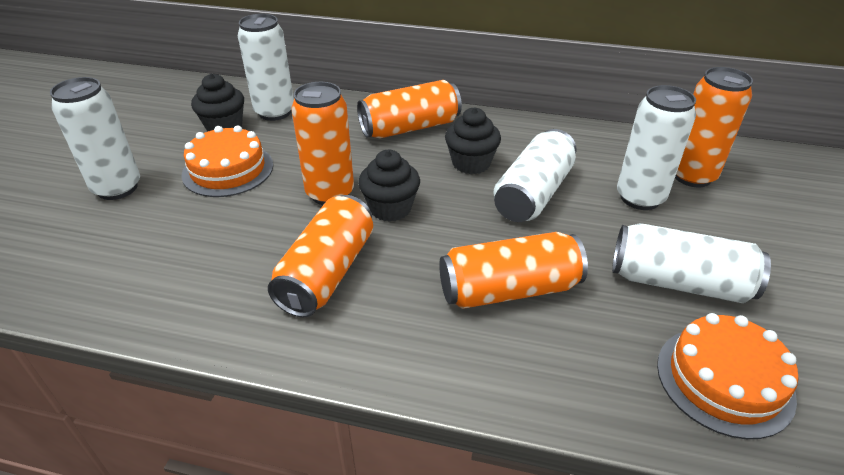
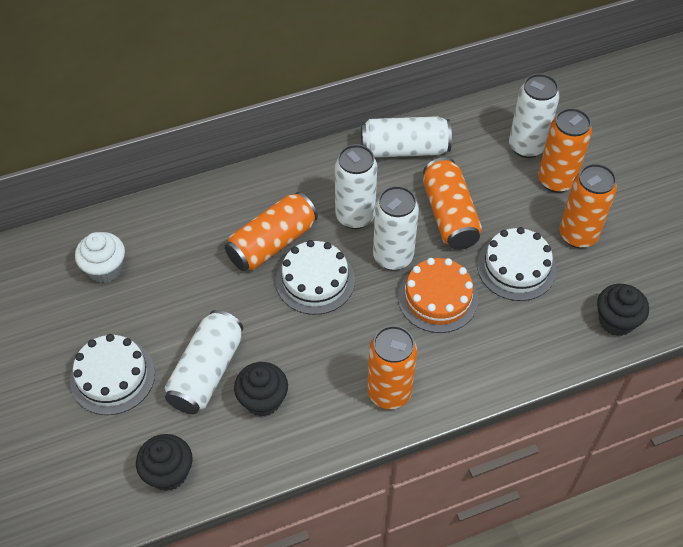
orange cake: [181,125,273,197] [657,313,798,439] = 2 -> [398,258,478,333] = 1
white cake: none = 0 -> [70,334,155,415] [276,240,355,315] [477,227,556,301] = 3
white cupcake: none = 0 -> [75,232,125,283] = 1

